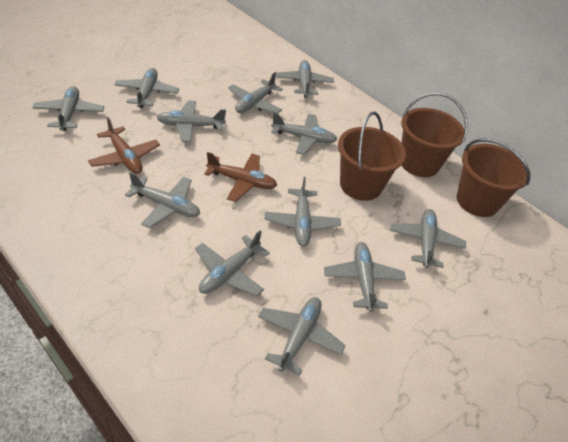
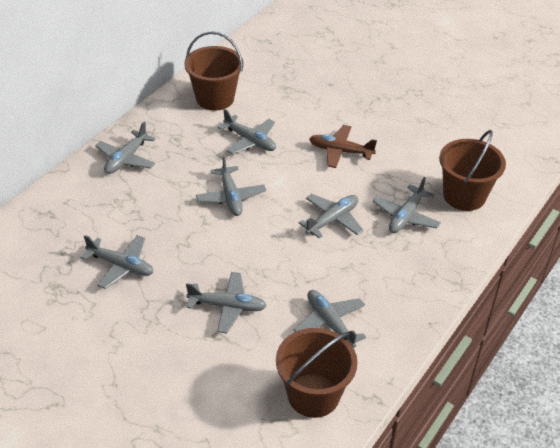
brown plane: [88,117,160,174] [204,152,277,202] = 2 -> [309,125,377,168] = 1
grey plane: [33,86,104,131] [115,68,179,108] [125,172,200,228] [157,100,226,142] [195,230,270,296] [228,72,283,113] [258,297,346,376] [264,177,341,246] [271,112,337,155] [276,60,334,97] [324,242,406,312] [390,209,466,268] = 12 -> [80,235,153,289] [95,121,156,174] [186,272,267,333] [196,155,266,216] [218,109,276,155] [293,290,366,348] [299,194,364,238] [373,177,441,233] = 8

